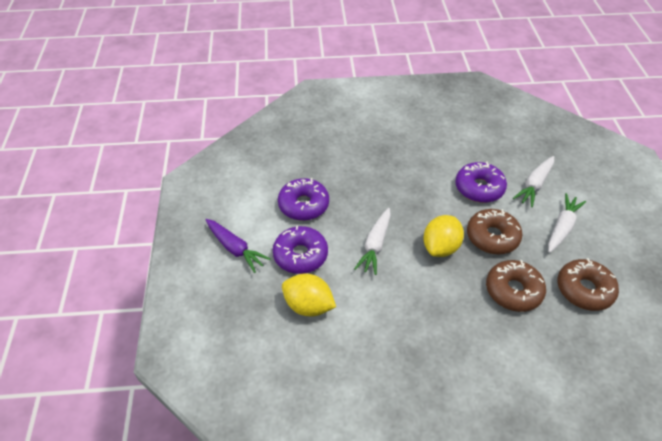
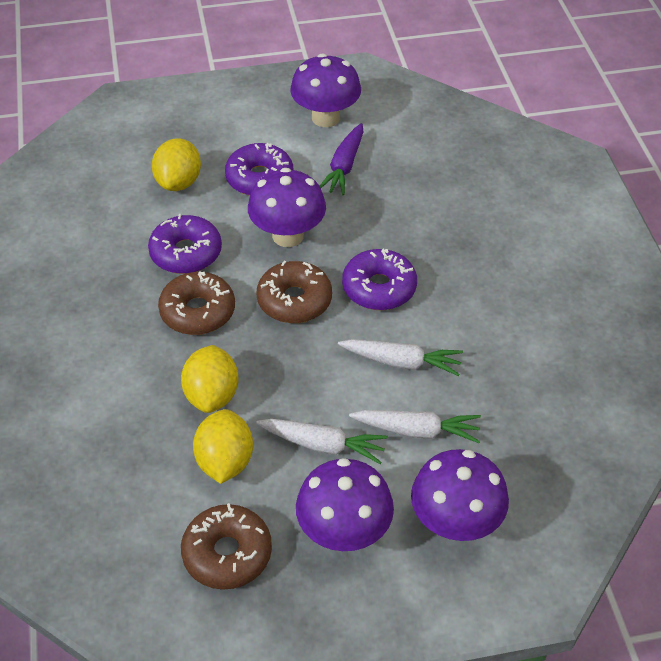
purple mushroom: none = 0 -> [248,168,326,247] [290,53,361,127] [296,458,394,551] [411,449,509,541] = 4
yellow lemon: [282,273,336,317] [423,215,464,257] = 2 -> [152,138,201,191] [181,345,239,413] [193,409,253,484] = 3

